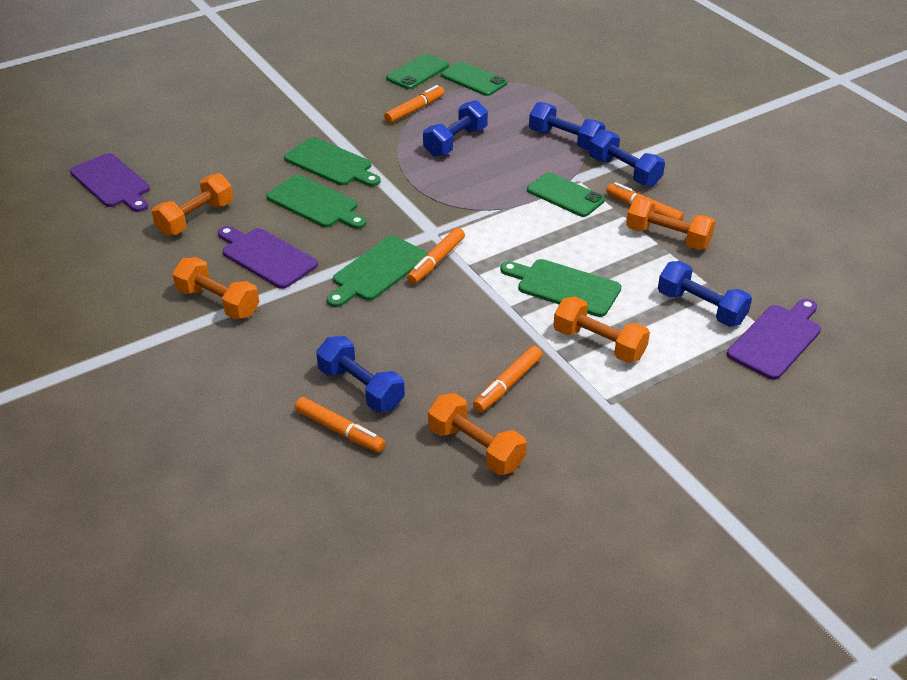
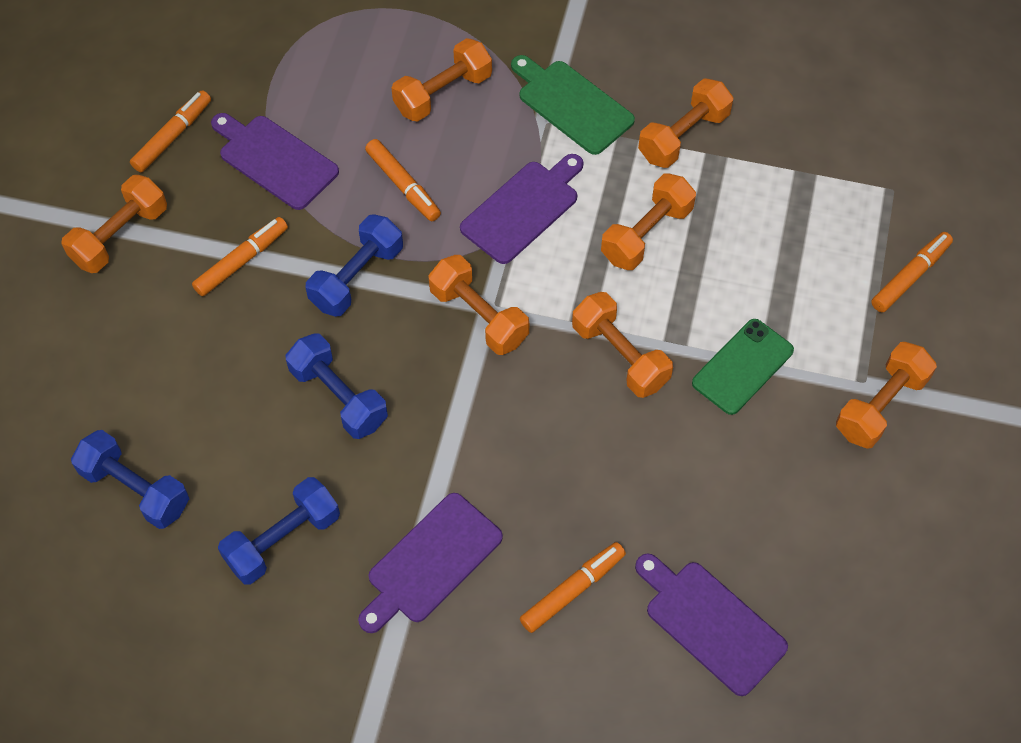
blue dumbbell: [316,336,405,412] [423,100,488,157] [529,102,605,150] [589,129,665,187] [658,261,752,327] = 5 -> [71,430,189,529] [218,477,340,585] [285,333,388,439] [305,214,403,317] = 4
green cutting board: [266,175,366,229] [284,137,381,186] [327,236,427,308] [501,259,621,317] = 4 -> [511,55,635,155] = 1
green phone: [386,54,449,89] [441,61,507,96] [527,172,605,217] = 3 -> [692,319,794,415] = 1
orange dumbbell: [152,173,233,236] [172,257,259,319] [428,393,527,475] [553,296,650,363] [626,197,715,250] = 5 -> [61,175,167,273] [392,38,492,122] [428,255,529,355] [572,292,673,398] [601,173,696,270] [638,78,734,168] [836,342,937,449] = 7
purple cutting board: [70,153,150,212] [218,226,318,289] [727,299,821,380] = 3 -> [211,113,339,210] [358,493,503,633] [460,154,584,264] [635,553,788,696] = 4

